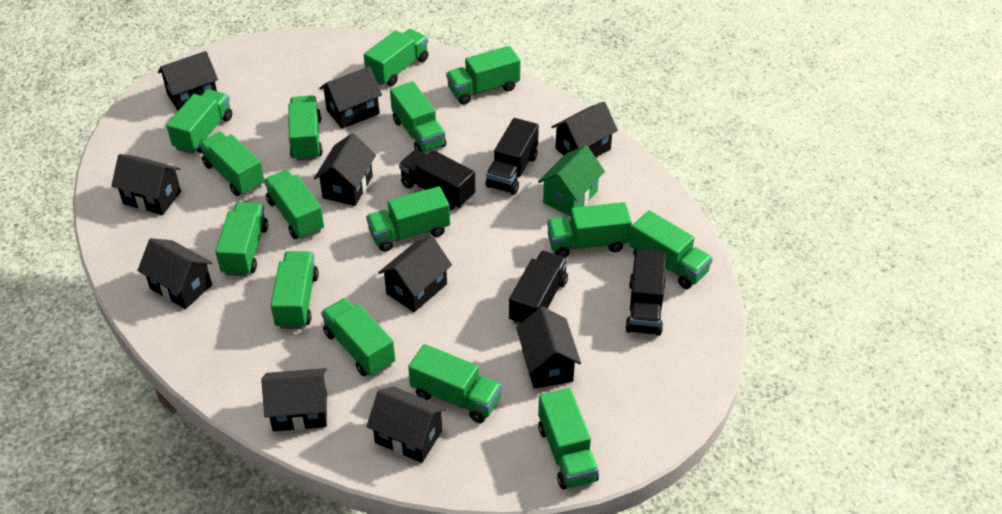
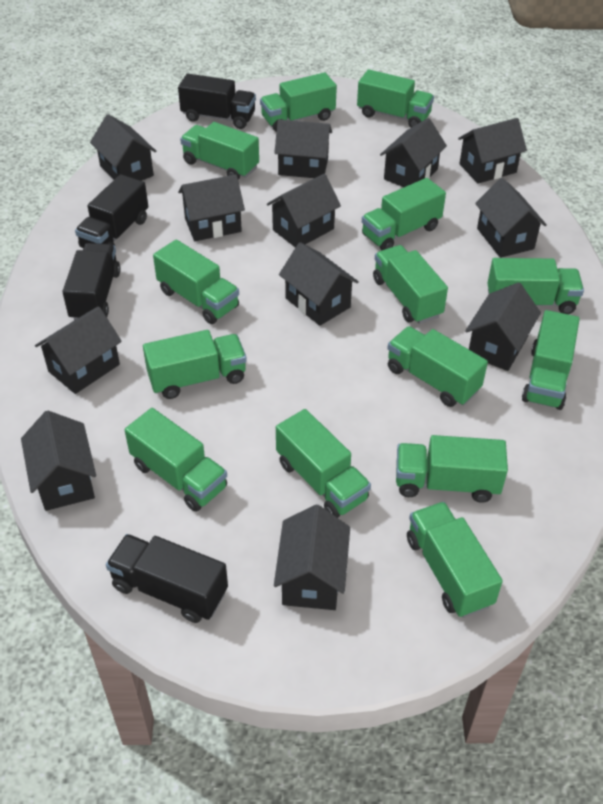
black house: [111,154,181,215] [137,238,213,309] [158,51,218,111] [261,368,327,431] [314,133,376,206] [319,66,382,129] [366,386,447,463] [378,236,452,312] [516,307,581,389] [551,102,618,157] = 10 -> [21,411,96,511] [35,306,122,394] [90,114,156,181] [178,174,245,241] [267,173,341,248] [274,120,332,178] [274,505,350,610] [279,242,359,326] [380,118,447,187] [458,118,527,184] [465,282,541,371] [475,178,547,258] = 12
green house: [538,145,605,216] = 1 -> none = 0
green truck: [166,89,232,154] [199,132,264,196] [215,202,268,277] [264,170,324,240] [271,251,319,329] [288,95,323,161] [321,298,395,377] [364,29,428,86] [366,186,450,252] [390,82,446,152] [408,344,502,423] [446,46,520,105] [538,388,599,489] [547,202,632,257] [630,210,713,289] = 15 -> [125,408,227,512] [143,330,247,399] [153,239,239,324] [180,122,259,179] [260,72,337,132] [276,409,371,518] [357,69,434,128] [362,178,446,250] [373,245,448,324] [387,326,488,407] [396,435,508,503] [407,502,503,618] [488,258,584,314] [522,310,580,410] = 14

